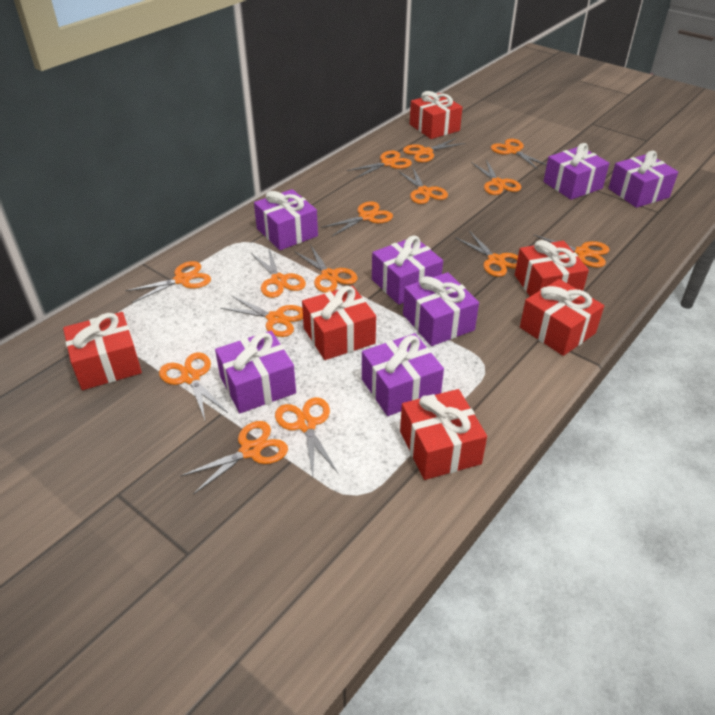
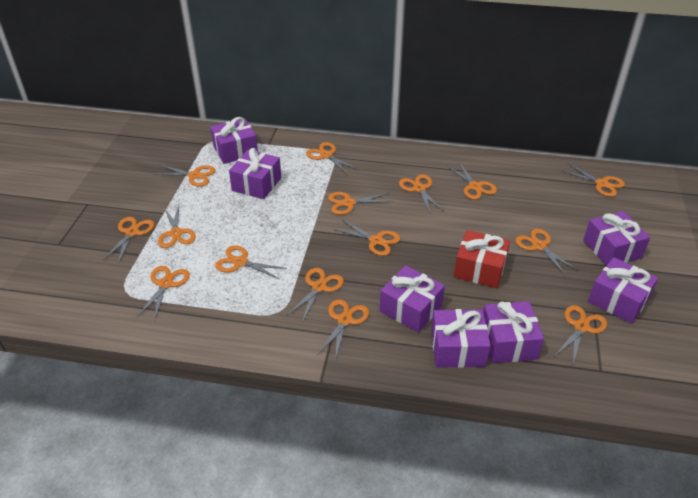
red gift: [63,312,142,390] [302,286,376,360] [400,389,487,480] [410,91,463,139] [515,240,589,296] [520,279,604,356] = 6 -> [454,230,510,288] = 1

